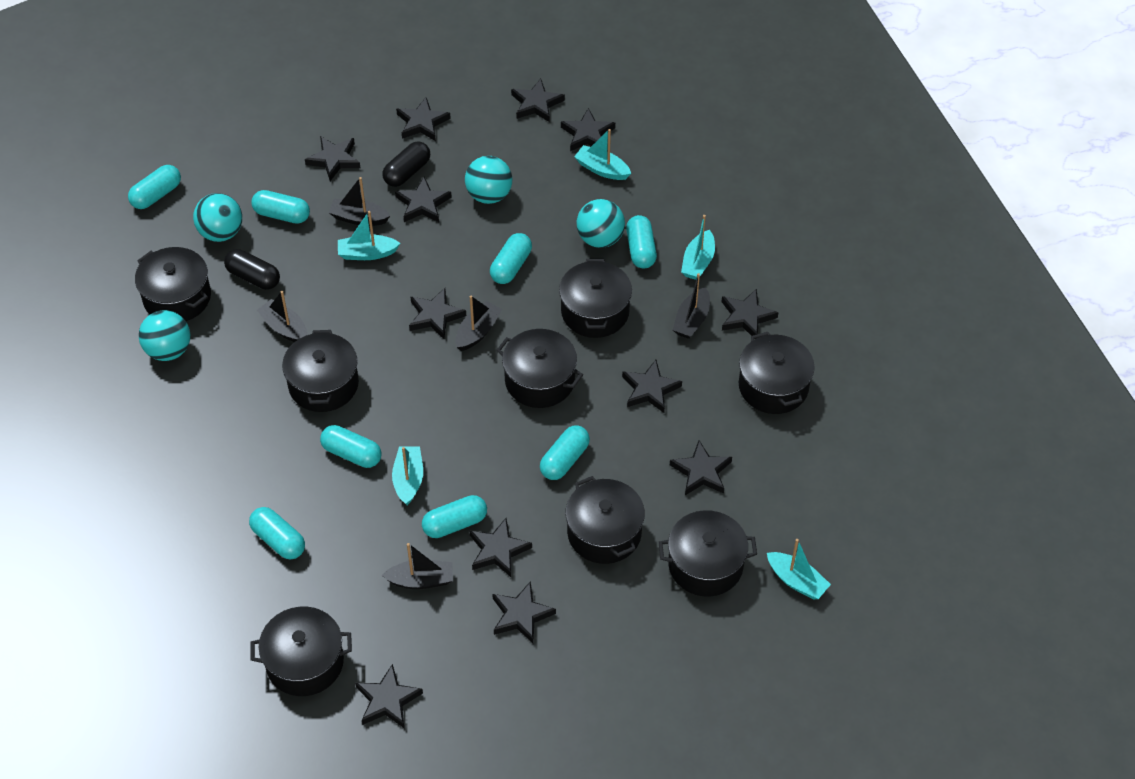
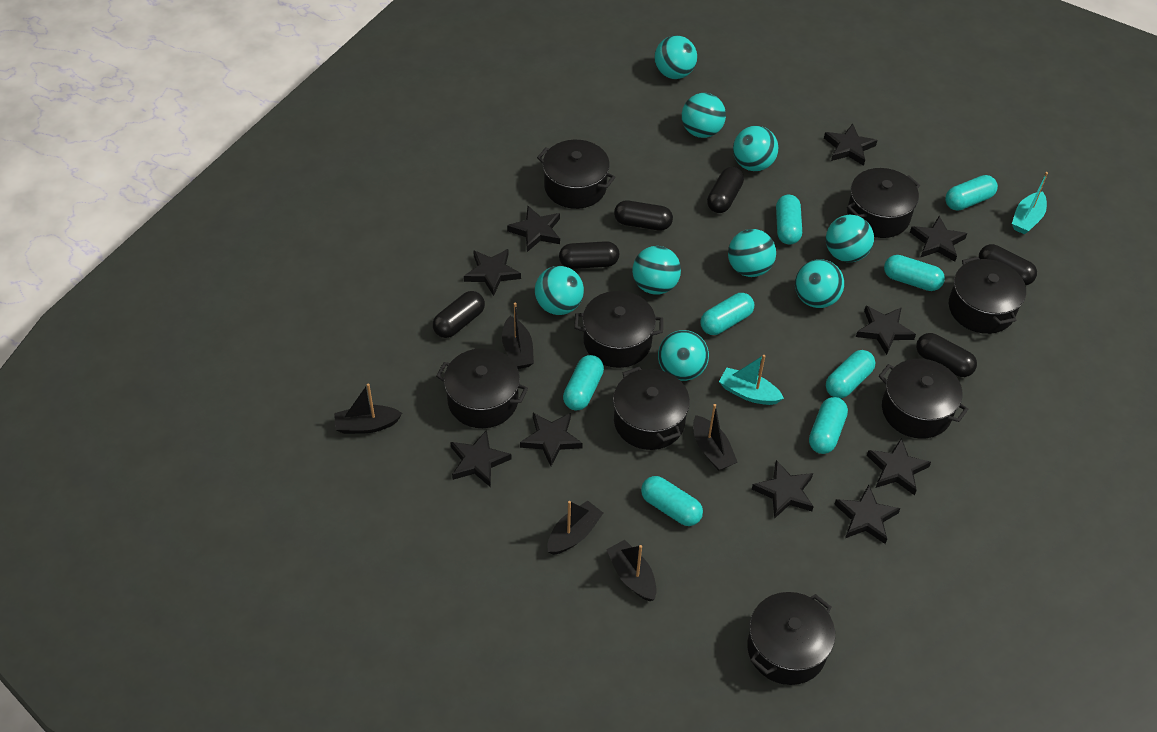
black capsule: [224,249,280,290] [382,141,430,187] = 2 -> [433,291,485,338] [559,241,619,269] [614,201,673,230] [707,167,744,213] [916,333,977,377] [979,244,1037,286] = 6
black star: [305,136,360,181] [355,664,423,728] [395,177,452,222] [396,97,451,141] [409,288,466,339] [470,518,532,577] [492,581,556,643] [511,79,565,122] [561,108,615,151] [622,360,682,413] [670,441,732,495] [722,289,779,336] = 12 -> [450,430,512,487] [464,249,521,296] [507,206,560,252] [520,413,583,466] [752,460,814,519] [824,124,877,166] [834,485,900,544] [856,306,916,355] [867,438,931,495] [910,216,967,262] = 10
turquoise ball: [139,310,190,361] [193,193,242,242] [465,156,512,204] [577,199,625,248] = 4 -> [535,266,584,315] [632,246,681,294] [655,35,697,79] [658,330,709,381] [682,93,726,138] [728,229,776,277] [733,126,778,171] [795,259,844,308] [826,215,874,262] = 9
turquoise boat: [338,211,400,260] [392,446,423,505] [574,129,631,180] [681,215,715,280] [767,539,831,599] = 5 -> [719,355,784,405] [1012,172,1048,234] = 2

